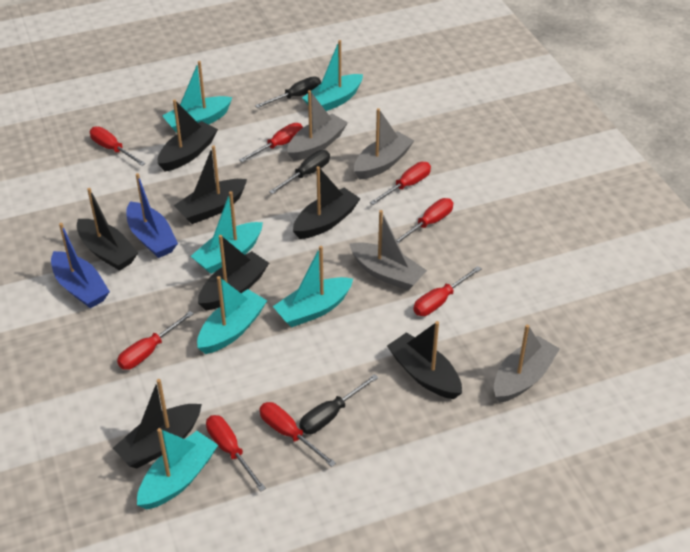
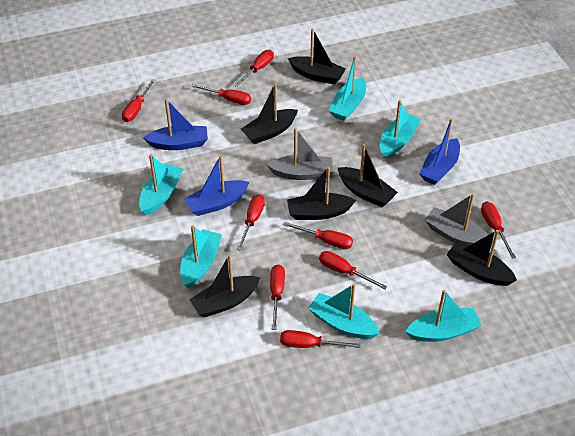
black boat: [77,188,138,271] [113,379,202,469] [158,99,218,171] [173,145,247,224] [198,235,269,310] [293,166,360,239] [387,321,462,399] = 7 -> [189,254,260,317] [241,83,298,144] [287,167,356,220] [288,28,346,85] [338,144,398,207] [447,230,517,286] = 6
black screwdriver: [255,77,321,108] [269,150,330,194] [299,374,379,434] = 3 -> none = 0
blue boat: [51,223,110,308] [126,173,178,258] = 2 -> [143,99,208,150] [184,155,250,216] [419,118,460,185] = 3
grey boat: [287,90,348,161] [349,210,427,291] [354,108,414,180] [494,324,560,403] = 4 -> [267,128,333,180] [425,194,493,245] = 2
red screwdriver: [90,127,146,166] [117,311,194,370] [206,415,266,492] [239,123,303,162] [259,402,336,467] [370,162,431,205] [396,198,453,244] [413,266,481,316] = 8 -> [122,79,156,122] [191,84,251,105] [234,50,274,87] [236,195,265,251] [270,264,285,330] [280,330,361,348] [283,222,353,249] [319,251,387,290] [481,202,516,259] = 9

